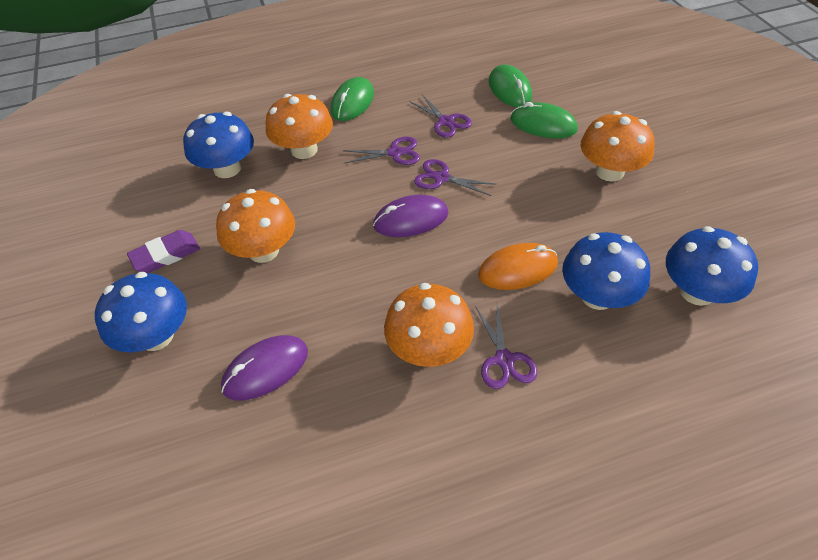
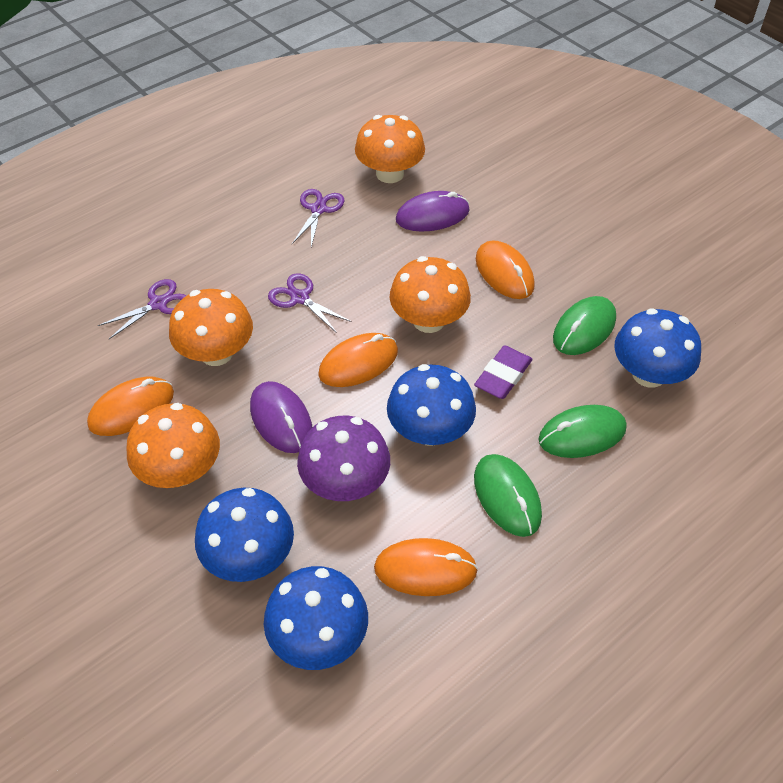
orange mouse: [478,243,558,290] = 1 -> [87,377,174,436] [318,333,398,387] [374,538,478,596] [476,240,535,299] = 4
purple mushroom: none = 0 -> [297,416,390,501] = 1
purple scissors: [343,137,420,165] [409,95,472,138] [414,159,497,196] [475,304,537,389] = 4 -> [98,279,187,339] [268,273,352,333] [292,189,344,247] = 3

